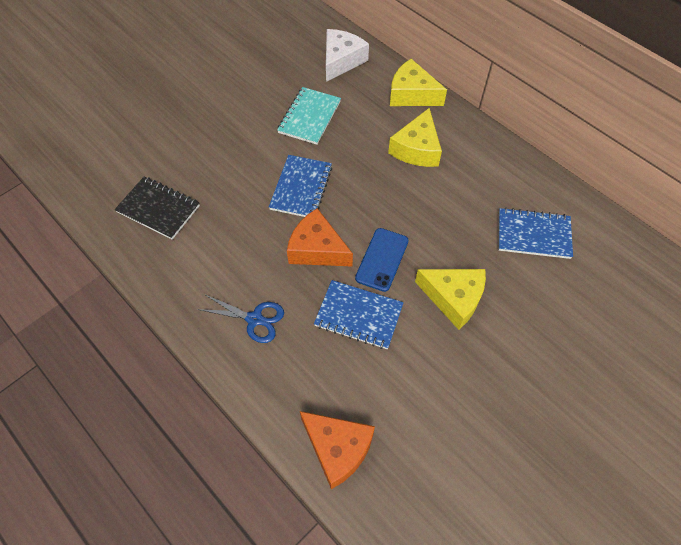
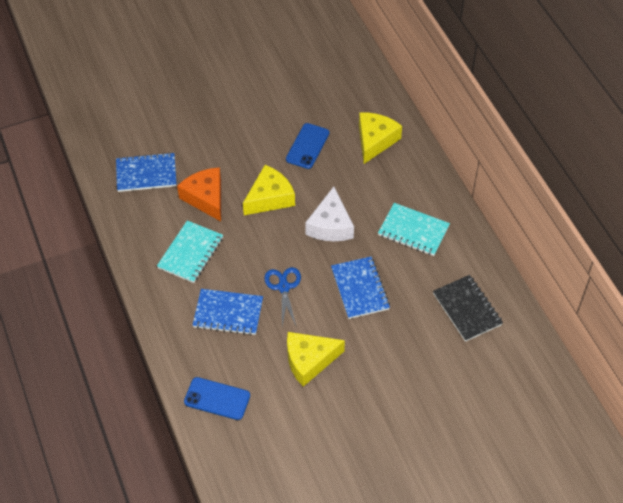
blue phone: [355,228,409,292] = 1 -> [184,377,250,420] [286,123,329,169] = 2
orange cheese: [287,208,353,266] [300,411,375,489] = 2 -> [177,167,221,221] = 1
turquoise notebook: [277,87,341,145] = 1 -> [157,220,223,283] [378,203,450,256] = 2

